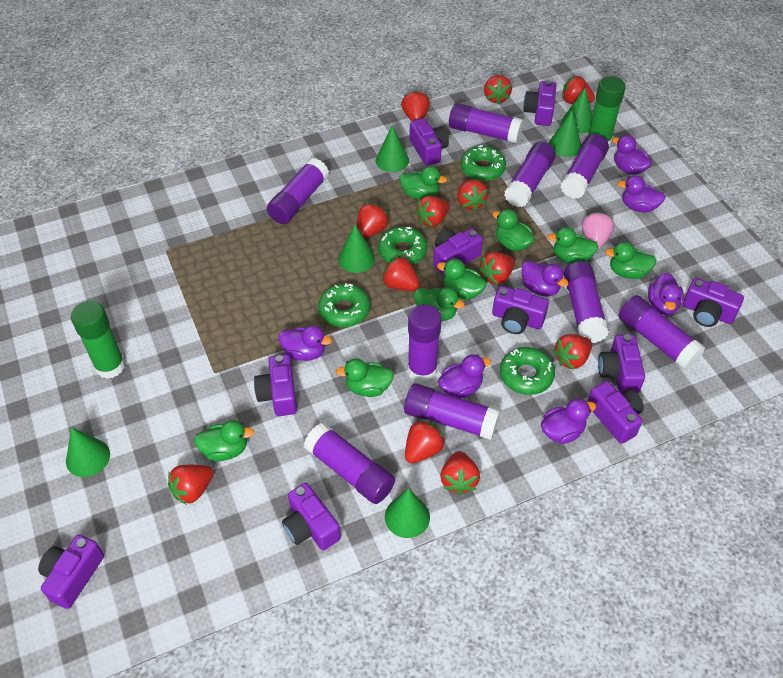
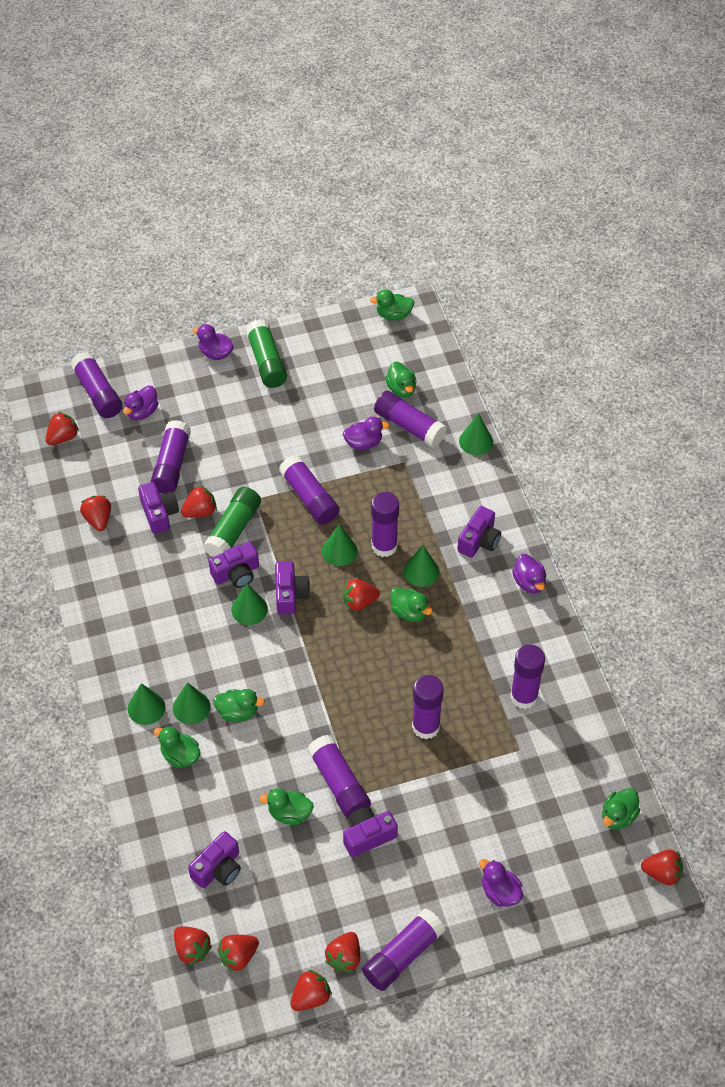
green donut: [318,283,370,327] [378,227,427,265] [460,145,506,181] [500,347,555,395] = 4 -> none = 0
green duck: [194,420,254,461] [336,358,394,397] [400,166,447,199] [414,287,465,321] [437,259,487,300] [492,209,535,251] [548,227,598,264] [605,242,657,279] = 8 -> [154,726,201,768] [213,689,265,722] [259,788,314,825] [370,289,414,320] [385,362,416,398] [390,587,433,622] [602,788,640,829] = 7
pink strawberry: [582,212,614,249] = 1 -> none = 0
purple camera: [38,535,104,609] [254,354,297,416] [282,483,341,551] [409,118,449,166] [433,228,483,275] [492,286,549,334] [523,80,556,126] [588,381,644,444] [598,334,645,393] [683,278,744,327] = 10 -> [138,482,179,534] [188,831,241,888] [209,542,259,588] [275,561,310,615] [343,807,398,857] [457,506,501,558] = 6
purple duck: [279,325,332,361] [438,354,491,399] [522,261,569,296] [541,398,596,444] [612,135,652,175] [618,175,666,213] [648,273,684,315] = 7 -> [123,386,159,420] [192,324,234,360] [343,416,389,450] [479,859,523,907] [512,554,546,594] = 5
red strawberry: [168,465,213,505] [357,203,389,238] [382,256,420,291] [401,90,430,121] [405,419,445,463] [415,196,450,227] [440,451,480,495] [457,180,488,211] [479,252,515,285] [484,75,512,104] [553,334,592,370] [562,75,595,104] = 12 -> [46,412,79,445] [80,495,111,531] [174,926,212,965] [181,486,217,518] [217,935,259,972] [290,970,332,1011] [325,932,360,972] [343,579,380,611] [641,850,683,885] = 9

